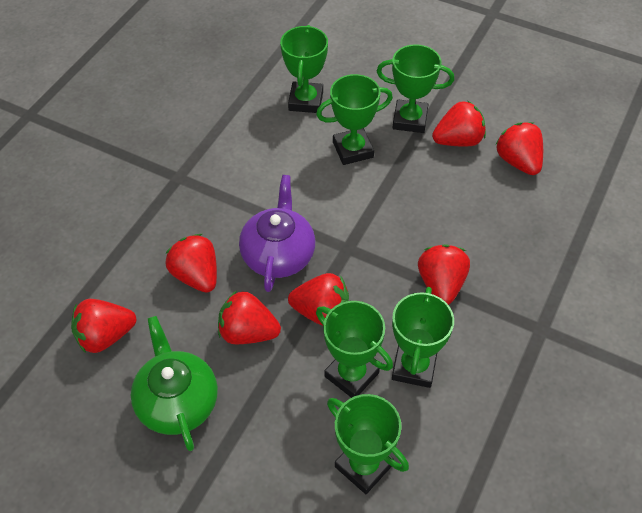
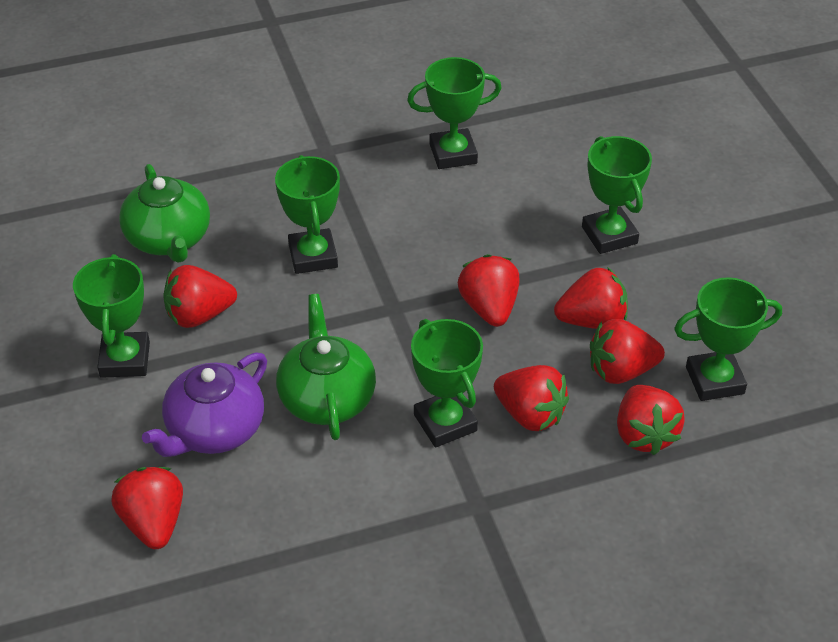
green teapot: [131,316,218,451] = 1 -> [119,164,210,263] [276,294,376,440] = 2

